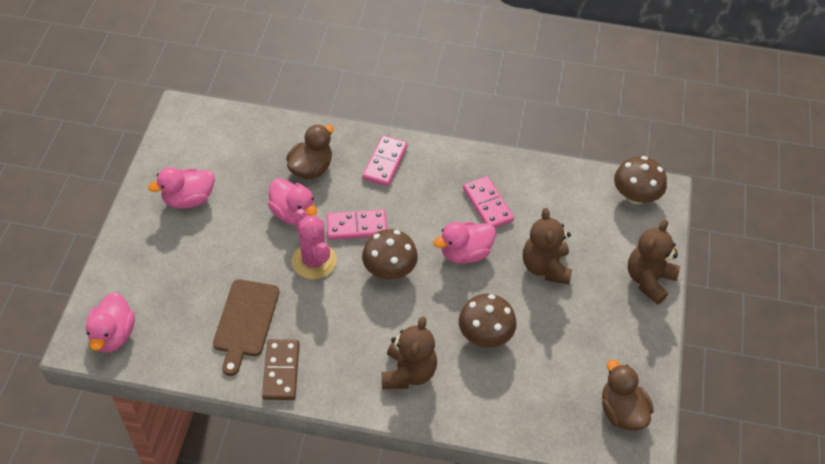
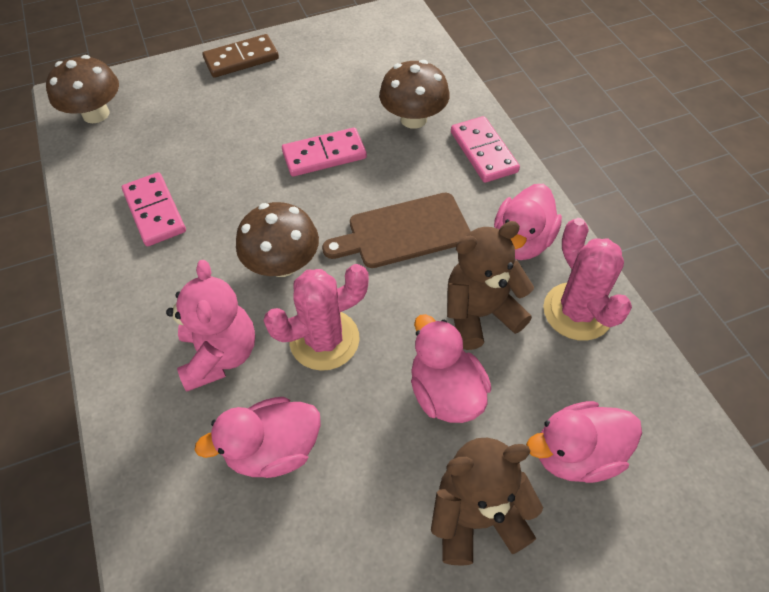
brown duck: [286,124,334,179] [602,360,654,431] = 2 -> none = 0
brown teddy bear: [382,316,437,389] [523,208,572,285] [628,220,680,305] = 3 -> [431,437,543,566] [447,221,534,350] = 2
pink cactus: [292,209,337,279] = 1 -> [263,264,369,371] [543,218,632,341] = 2
pink teddy bear: none = 0 -> [166,260,255,391] = 1

